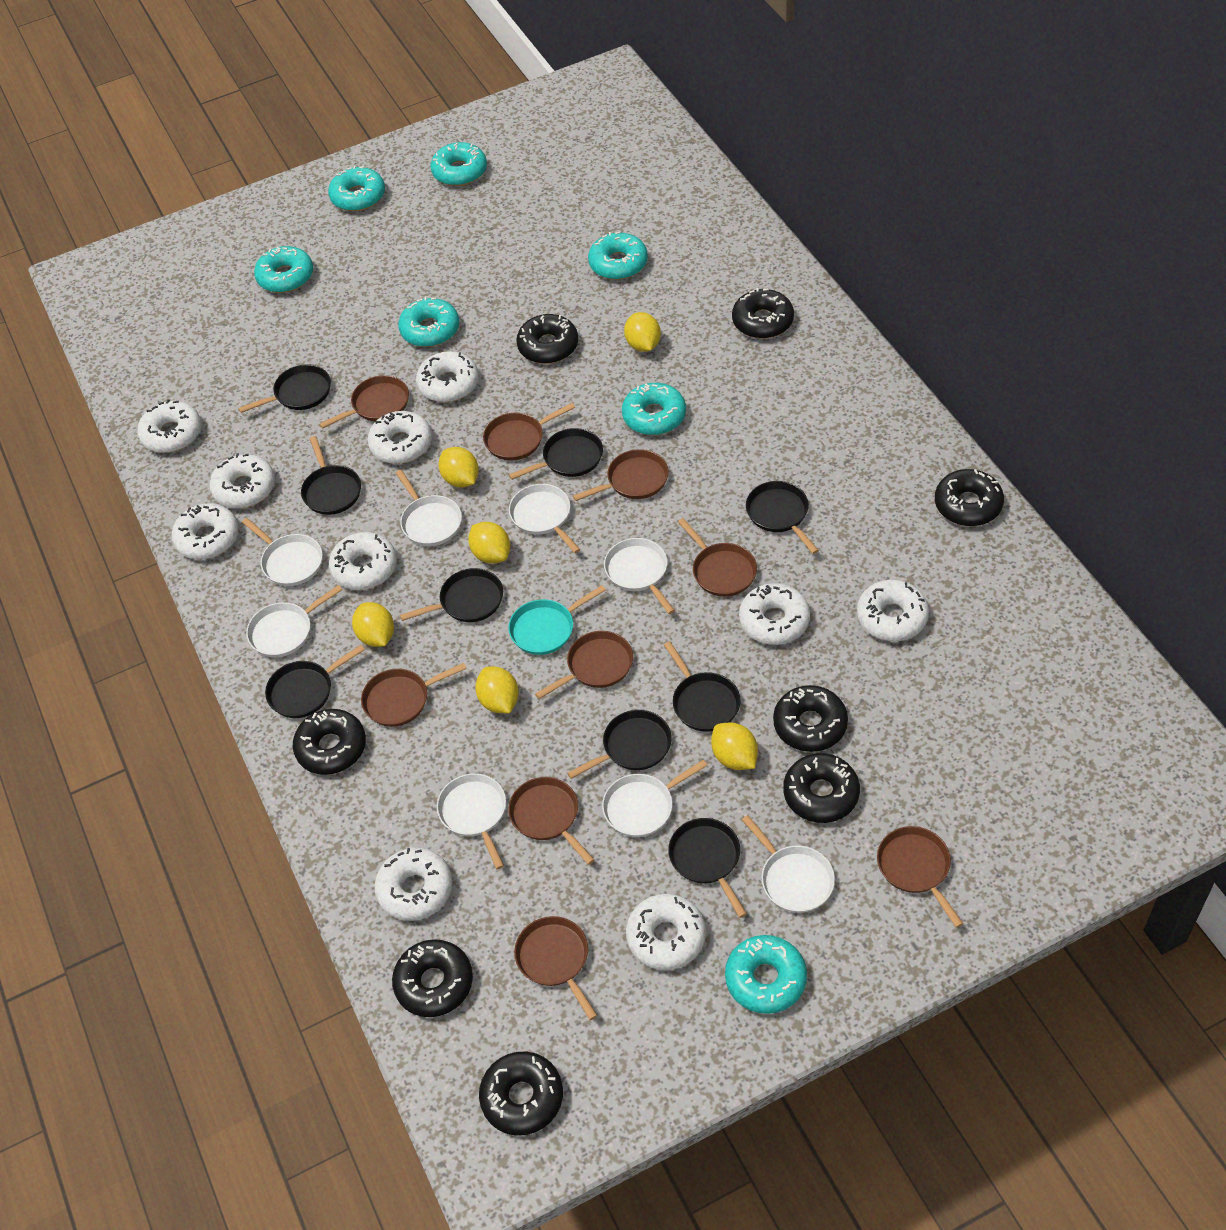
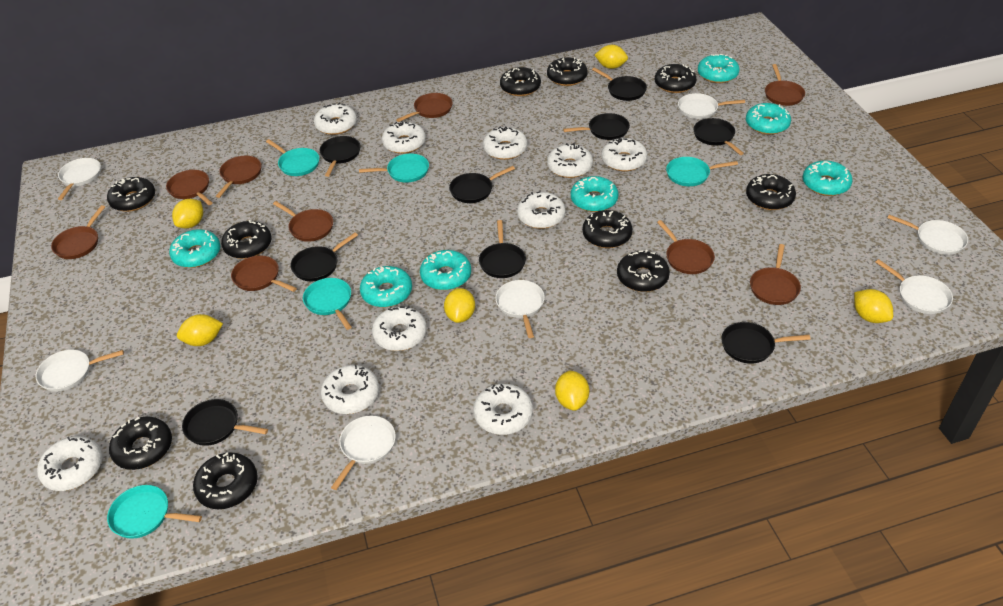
black donut: [293,709,366,775] [392,939,473,1017] [479,1051,563,1136] [516,314,578,364] [732,288,794,338] [773,685,848,752] [783,753,860,823] [935,469,1004,526] = 8 -> [107,177,155,212] [109,416,172,470] [193,452,258,509] [221,220,272,259] [500,67,541,96] [547,57,588,86] [582,210,632,248] [617,250,670,292] [655,64,696,93] [746,174,796,210] = 10
turquoise pan: [508,585,606,655] = 1 -> [107,485,202,539] [266,139,319,176] [303,278,352,330] [359,154,429,183] [666,157,738,186] = 5
white pan: [242,518,323,586] [246,585,342,657] [396,470,462,546] [437,773,506,869] [509,484,580,553] [602,760,707,837] [604,538,675,614] [742,815,835,913] = 8 -> [35,350,124,392] [58,158,101,200] [331,416,396,490] [495,280,545,338] [678,93,745,119] [875,259,953,314] [887,215,968,255] = 7

